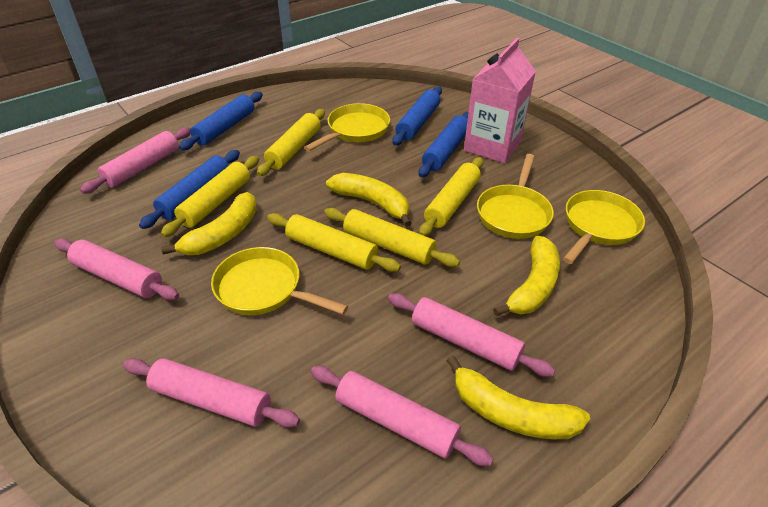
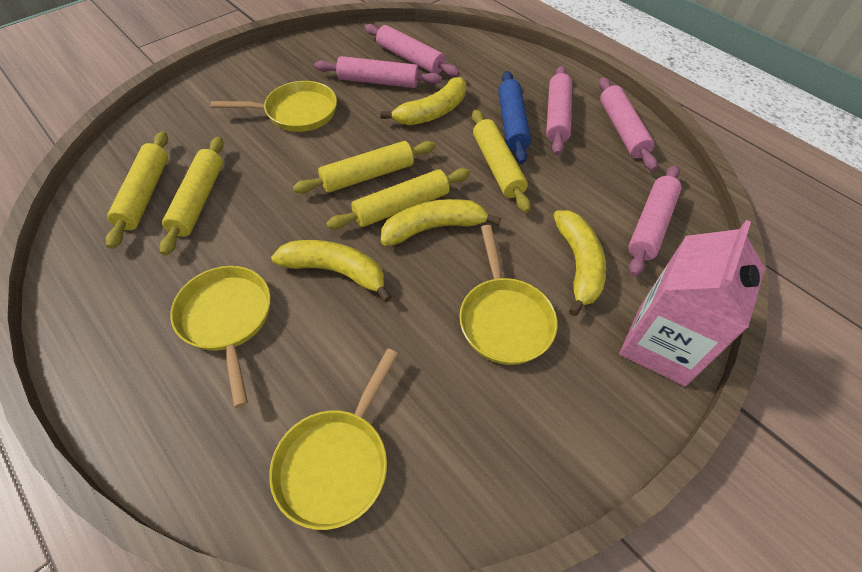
blue rolling pin: [139,150,240,229] [179,92,263,150] [392,86,442,145] [419,112,469,177] = 4 -> [498,71,531,164] = 1

